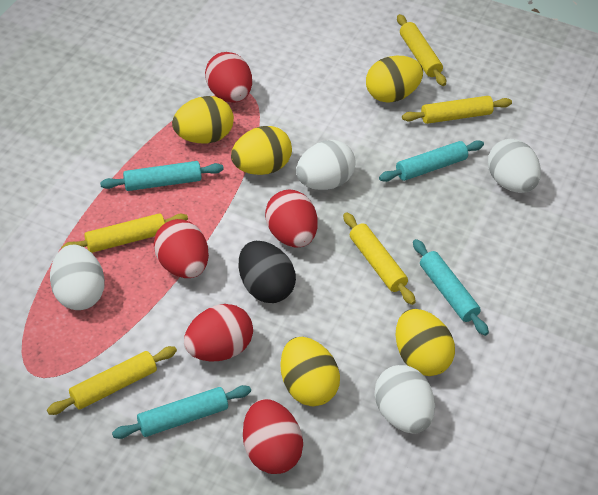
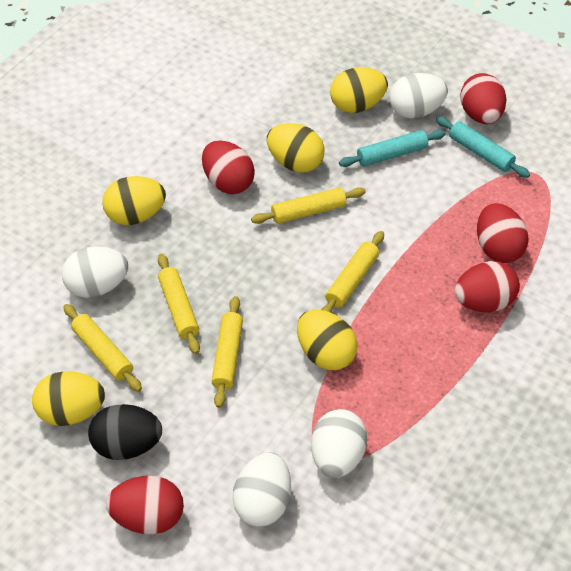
turquoise rolling pin: [100,161,224,191] [112,385,251,439] [379,140,484,182] [413,239,489,336] = 4 -> [339,130,446,167] [436,116,530,178] = 2

